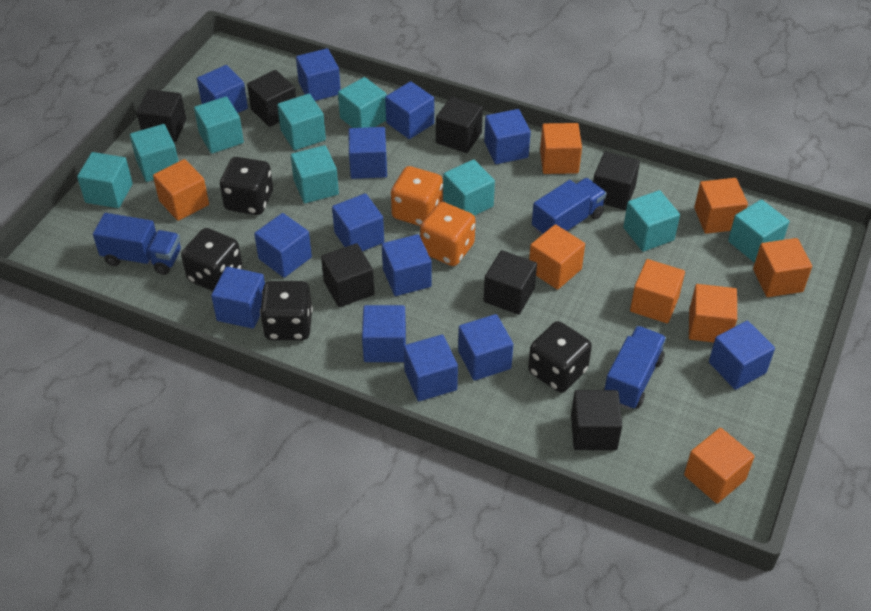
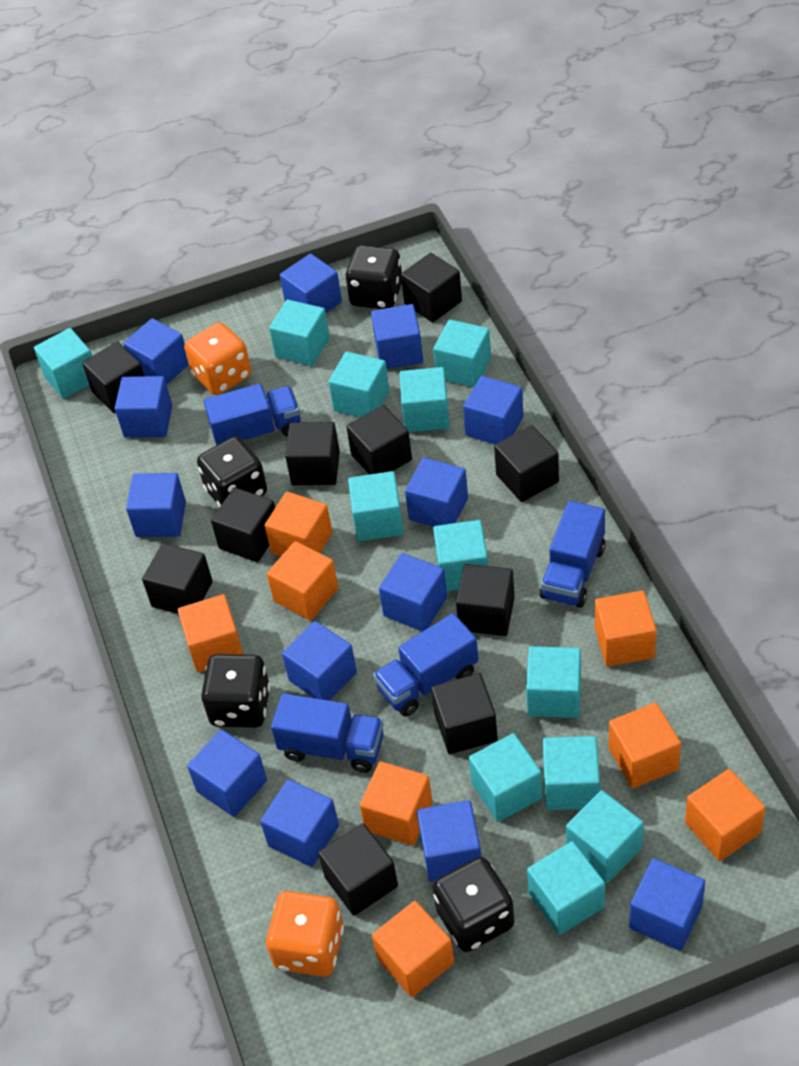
black cube: [136,89,186,142] [247,70,296,127] [321,243,375,307] [436,96,483,153] [484,250,537,315] [571,390,622,450] [593,152,640,210] = 7 -> [82,342,144,413] [142,543,213,614] [211,487,275,562] [285,422,340,485] [318,823,398,916] [346,405,412,475] [401,253,462,323] [431,673,498,754] [456,564,515,636] [494,425,559,502] = 10
blue truck: [93,213,181,275] [532,178,607,235] [604,326,666,410] = 3 -> [203,384,301,445] [271,693,384,773] [373,613,479,717] [540,501,605,608] = 4
turquoise cube: [77,152,133,208] [130,124,179,182] [194,96,244,154] [277,94,326,151] [291,145,339,203] [338,77,387,128] [443,159,495,216] [623,190,680,252] [728,199,789,263] = 9 -> [34,328,92,399] [269,300,330,366] [329,351,389,417] [348,471,404,541] [399,367,450,432] [433,320,491,387] [433,520,488,591] [469,733,543,822] [526,646,581,718] [527,841,605,935] [542,736,600,810] [566,790,644,883] = 12

